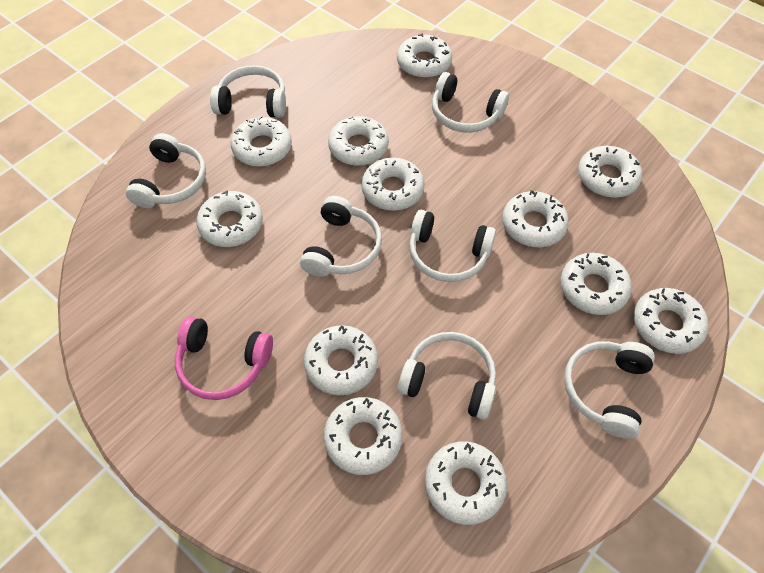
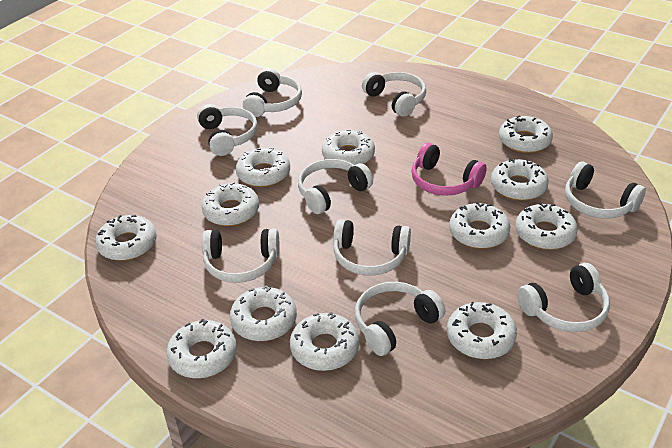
white headphones: [126,133,206,208] [210,65,286,118] [300,196,382,277] [398,332,496,420] [409,210,496,282] [432,72,509,133] [564,341,655,439] = 7 -> [197,104,258,156] [202,229,279,283] [243,68,302,117] [298,159,373,214] [333,219,411,276] [355,282,445,356] [362,72,426,117] [517,263,610,332] [565,162,646,218] = 9

